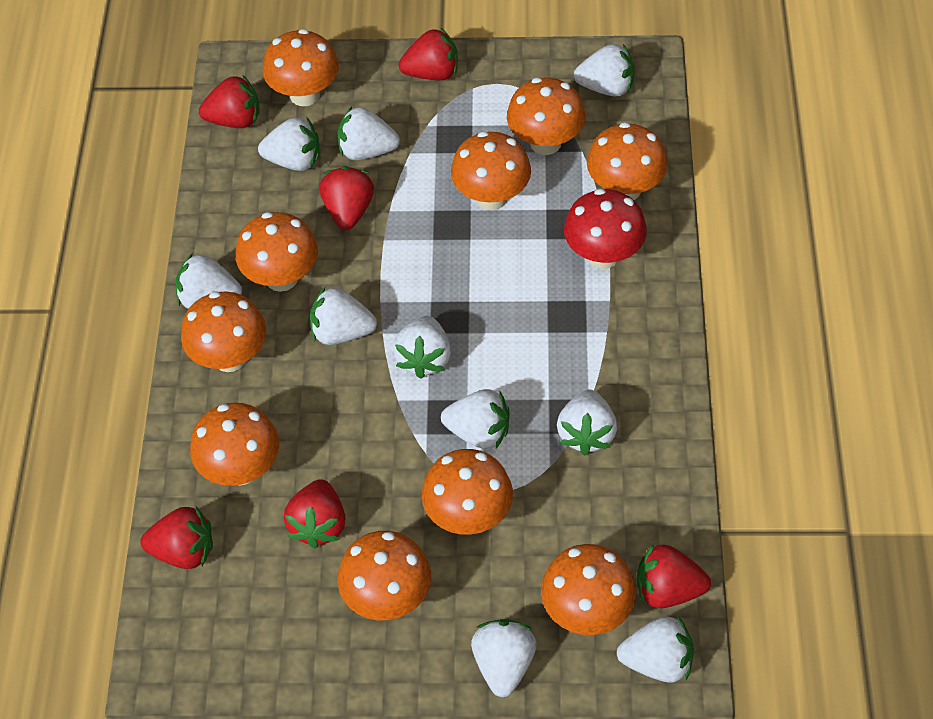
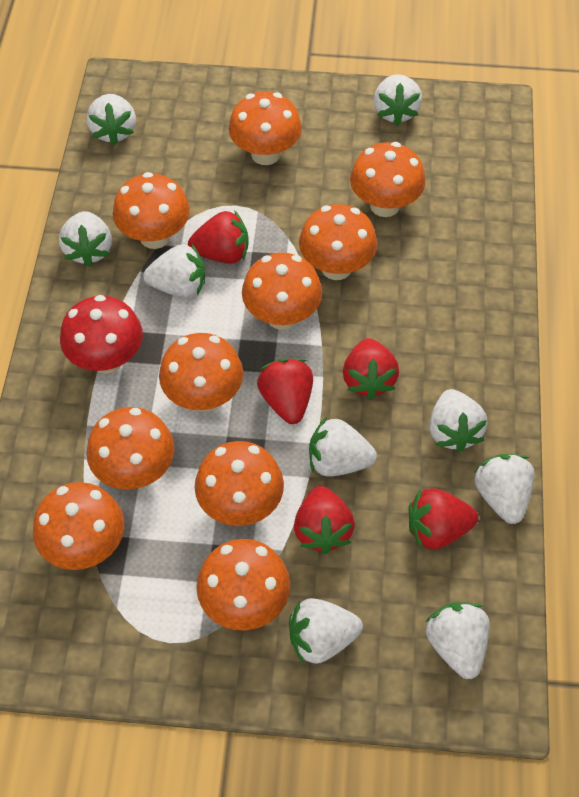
red strawberry: [140,507,213,569] [199,75,260,128] [284,479,346,548] [320,166,374,230] [399,28,458,80] [637,544,711,608] = 6 -> [188,210,249,264] [257,359,313,424] [294,486,355,554] [343,338,399,400] [409,488,478,549] = 5
white strawberry: [176,253,242,309] [258,117,320,171] [310,287,377,345] [338,106,400,160] [393,316,451,379] [441,389,510,449] [471,619,537,697] [557,390,617,455] [574,44,635,97] [617,616,694,683] = 10 -> [59,211,112,267] [87,94,136,145] [143,244,205,298] [289,598,363,664] [309,417,377,476] [374,74,422,125] [425,602,490,679] [429,389,488,453] [475,454,534,524] = 9

